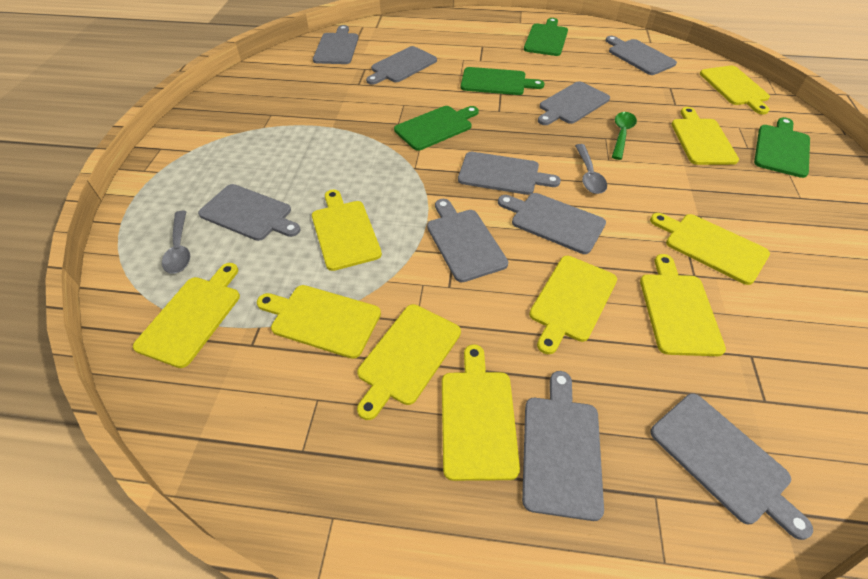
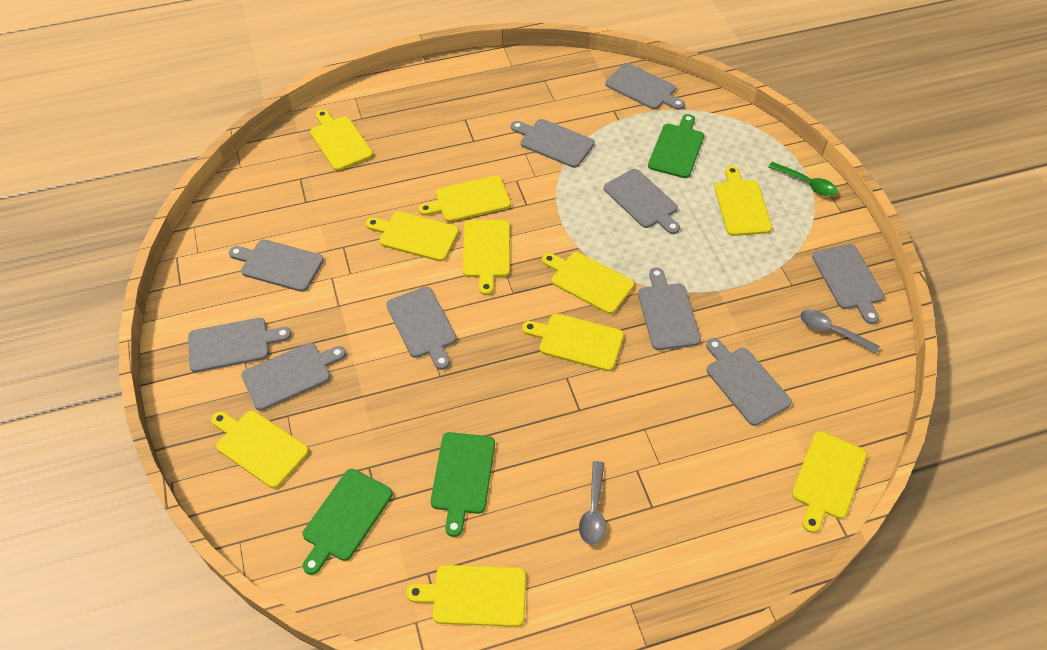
green cutting board: [394,106,479,151] [461,67,545,95] [524,18,568,56] [754,117,810,178] = 4 -> [303,469,393,575] [431,432,495,537] [648,114,704,178] = 3

